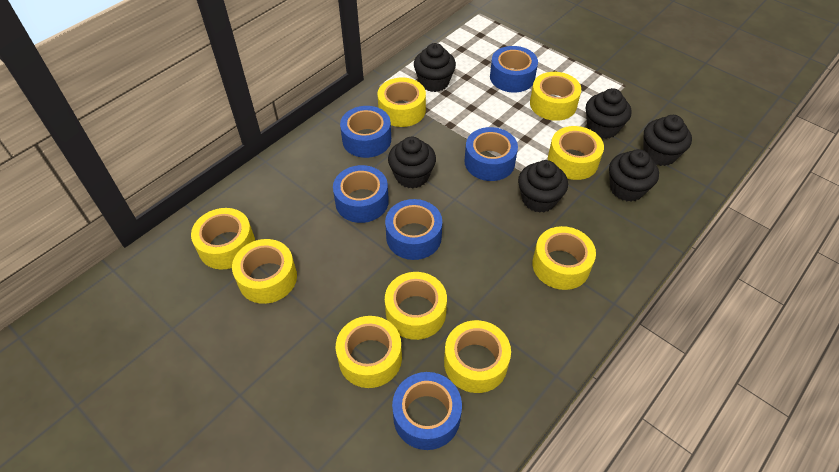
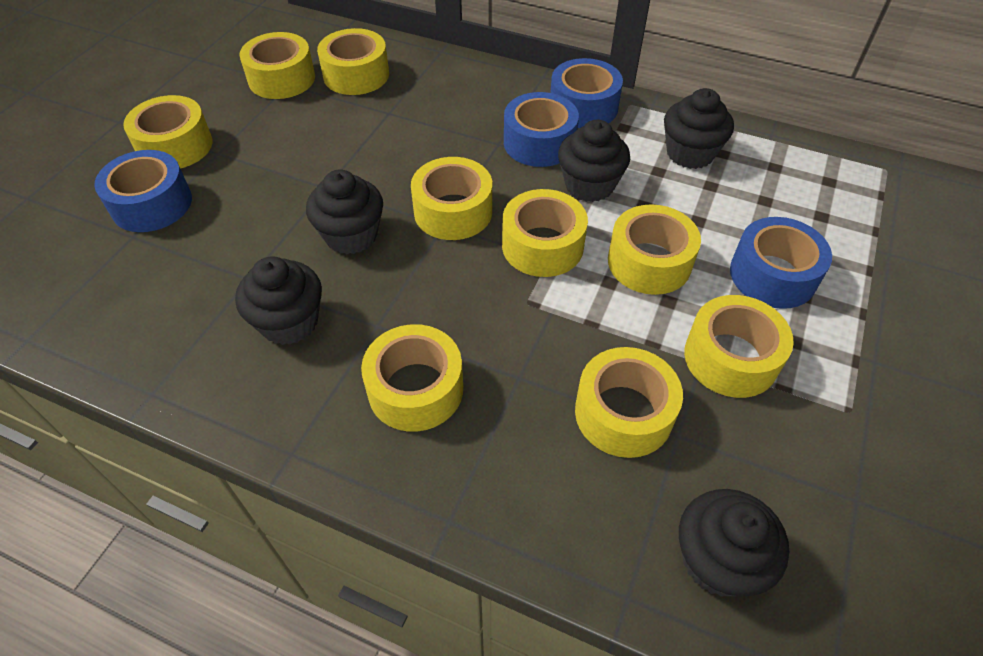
black cupcake: [388,137,436,189] [414,43,456,92] [518,160,568,213] [586,88,631,139] [609,149,659,202] [644,115,692,166] = 6 -> [235,256,322,345] [306,169,383,254] [558,120,630,202] [664,88,734,169] [679,489,789,597] = 5
blue tape: [333,165,389,223] [340,106,391,158] [385,199,442,260] [392,372,462,450] [465,127,518,181] [490,46,538,93] = 6 -> [94,150,192,232] [504,92,579,167] [550,58,623,128] [730,217,832,309] = 4

